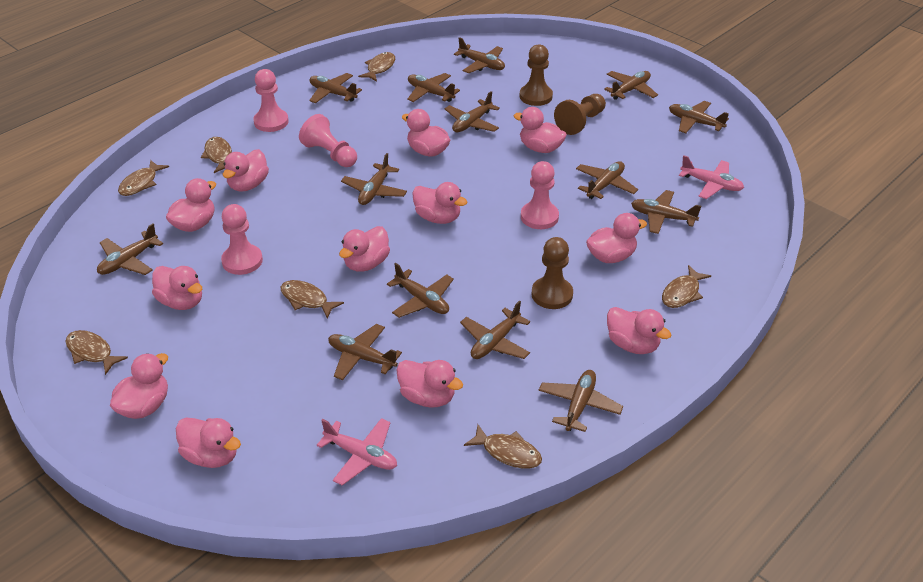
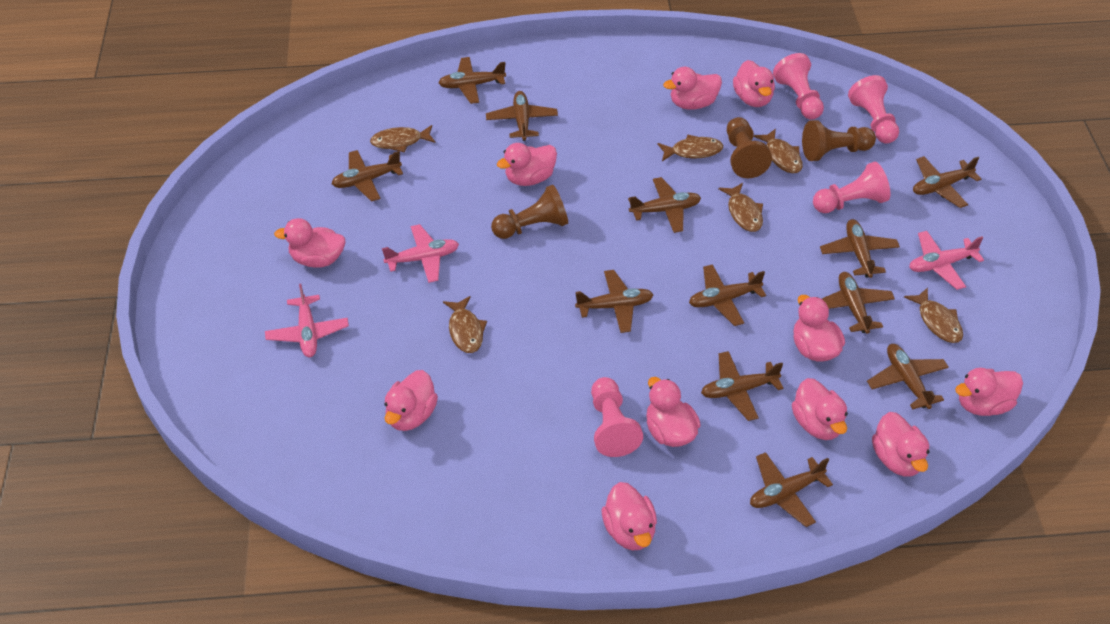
brown fish: [65,330,128,375] [118,160,169,196] [201,137,232,173] [281,280,344,319] [358,52,395,82] [464,425,542,469] [662,265,711,308] = 7 -> [370,125,436,152] [443,296,487,353] [657,135,723,161] [718,183,763,232] [754,128,803,173] [904,287,963,343] = 6
brown plane: [97,223,163,275] [309,73,362,103] [328,324,402,380] [341,153,407,205] [387,263,454,318] [407,73,460,102] [445,91,500,132] [454,37,505,73] [460,301,530,359] [539,370,623,432] [576,161,638,199] [604,71,658,100] [631,190,701,234] [669,101,729,133] = 14 -> [332,150,403,202] [439,57,506,104] [486,91,558,141] [575,270,654,333] [628,177,701,233] [689,264,766,326] [701,351,784,421] [750,452,833,527] [820,219,900,278] [822,272,895,334] [867,344,949,409] [913,156,981,208] = 12
pink duck: [110,353,168,419] [152,266,202,310] [166,178,216,232] [176,418,241,468] [223,149,269,192] [339,226,390,272] [396,360,463,408] [402,109,450,157] [412,182,467,224] [514,107,567,153] [586,213,647,263] [607,307,671,354] = 12 -> [274,218,346,268] [385,370,438,431] [497,143,557,186] [601,482,657,550] [646,377,701,447] [663,67,722,110] [733,60,775,107] [792,378,848,440] [793,295,845,361] [872,412,930,477] [955,368,1023,416] = 11
pink plane: [317,418,397,485] [679,155,744,199] = 2 -> [265,284,349,357] [382,224,459,283] [909,231,984,290] = 3

